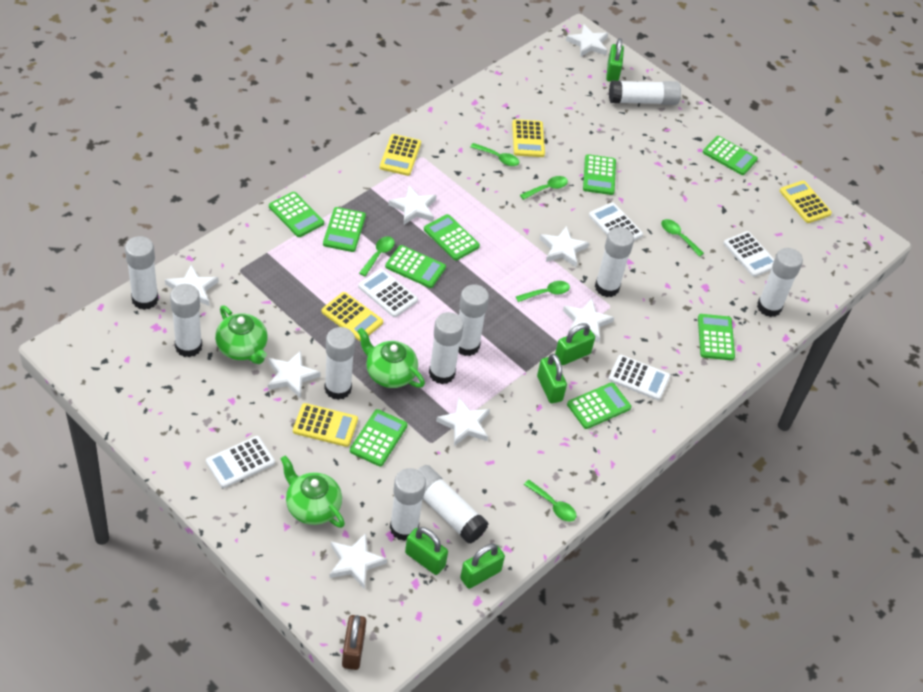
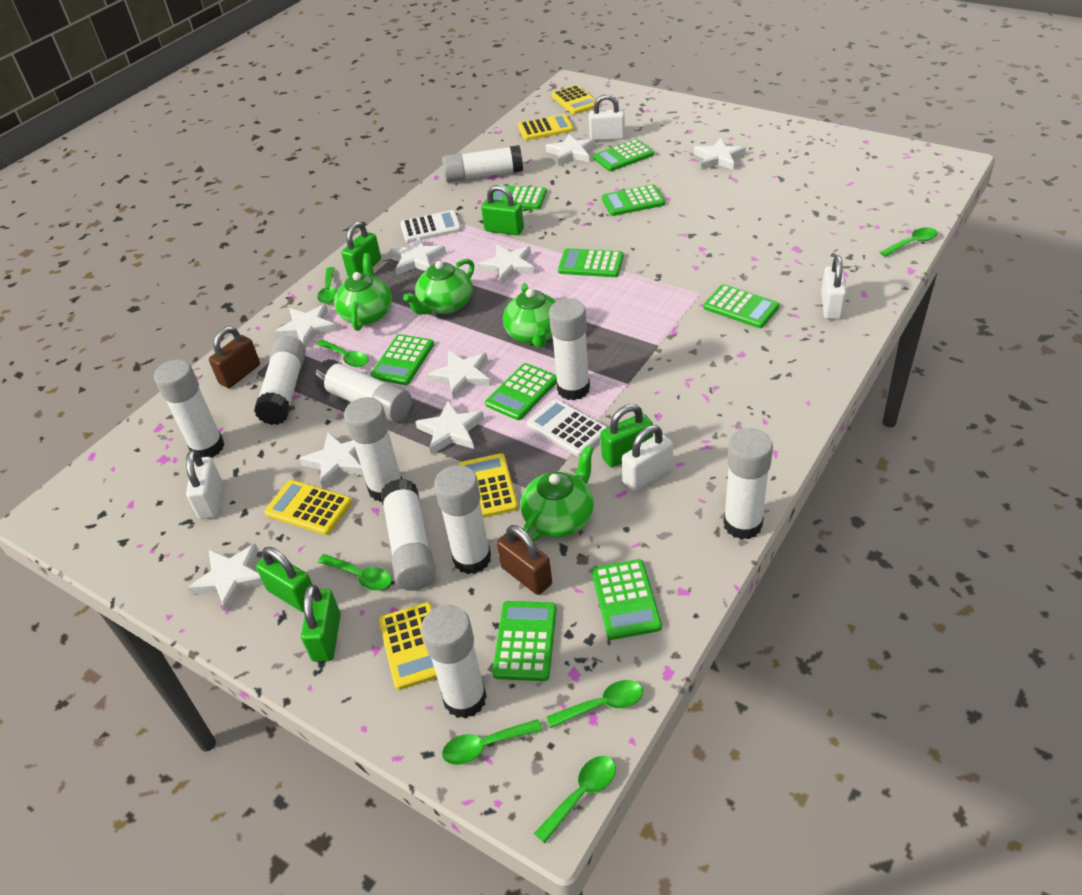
brown padlock: [342,615,366,670] = 1 -> [209,326,260,388] [497,525,552,595] = 2
green spoon: [359,236,395,276] [470,143,519,166] [515,281,570,302] [520,176,568,200] [524,480,576,522] [661,219,704,257] = 6 -> [316,340,368,367] [317,267,337,304] [318,554,392,591] [442,719,542,765] [534,756,616,843] [547,680,643,728] [880,227,937,257] = 7
green teapot: [215,305,268,364] [280,455,345,528] [357,328,425,388] = 3 -> [334,253,392,331] [403,259,474,315] [503,283,556,348] [521,445,594,542] = 4
white calculator: [206,436,275,488] [358,269,418,317] [589,202,643,241] [608,355,670,400] [724,231,774,277] = 5 -> [400,210,461,243] [526,399,608,457] = 2
white padlock: none = 0 -> [186,450,222,519] [589,94,625,141] [622,425,673,492] [821,255,847,319] = 4
white star: [165,265,218,306] [268,351,321,398] [329,533,387,589] [388,185,437,225] [436,398,490,446] [540,226,589,267] [563,298,614,342] [566,25,608,57] = 8 -> [188,544,264,612] [275,304,337,349] [299,432,364,489] [389,237,446,275] [415,401,484,455] [427,351,491,400] [478,245,535,284] [546,134,595,166] [693,138,746,170] = 9

